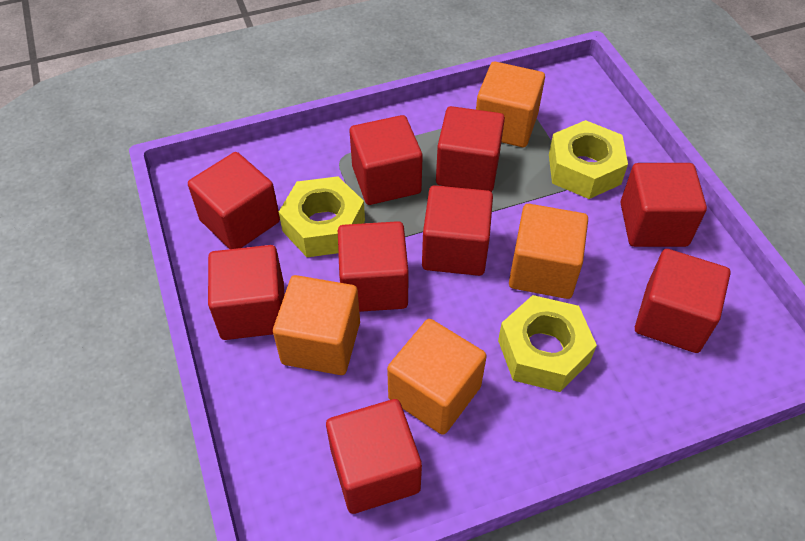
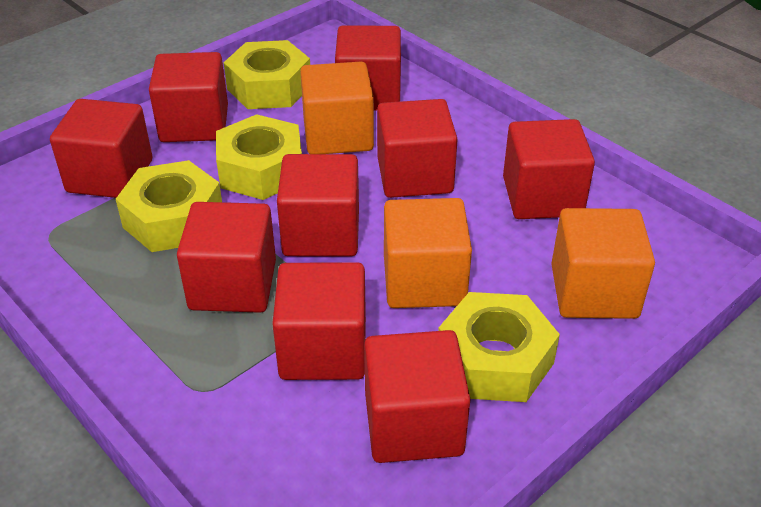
orange cube: [273,275,360,375] [387,319,487,435] [476,62,545,147] [509,204,588,299] = 4 -> [300,62,374,154] [384,198,472,308] [551,208,655,319] = 3
yellow nut: [279,176,365,257] [498,295,597,392] [549,120,628,199] = 3 -> [116,160,222,252] [216,114,302,200] [224,40,310,109] [438,292,560,402] = 4

